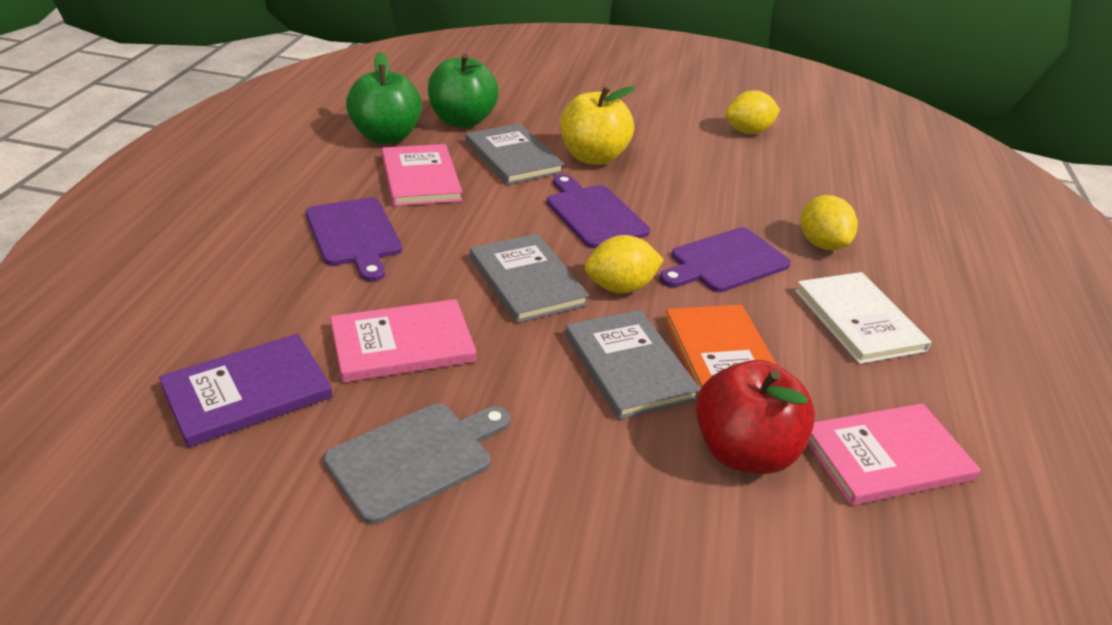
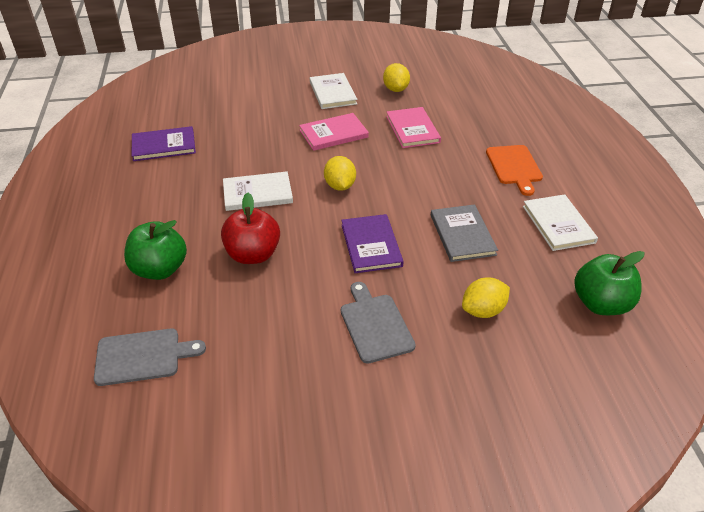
grey book: [465,123,564,185] [470,234,590,323] [565,310,700,420] = 3 -> [431,204,498,262] = 1
grey cutting board: [324,403,510,524] = 1 -> [94,328,206,386] [341,282,416,364] = 2
orange book: [664,305,777,394] = 1 -> none = 0
orange cutting board: none = 0 -> [486,145,543,196] = 1
pink book: [330,299,476,383] [382,144,462,206] [807,403,981,505] = 3 -> [299,113,369,151] [386,107,441,148] = 2
purple book: [159,334,333,447] = 1 -> [131,126,196,161] [341,214,404,273] = 2
purple cutting board: [306,198,402,282] [547,174,650,248] [659,228,791,292] = 3 -> none = 0
white book: [795,272,932,364] = 1 -> [223,171,293,211] [310,73,357,109] [523,194,598,251] = 3
yellow apple: [560,86,635,165] = 1 -> none = 0

